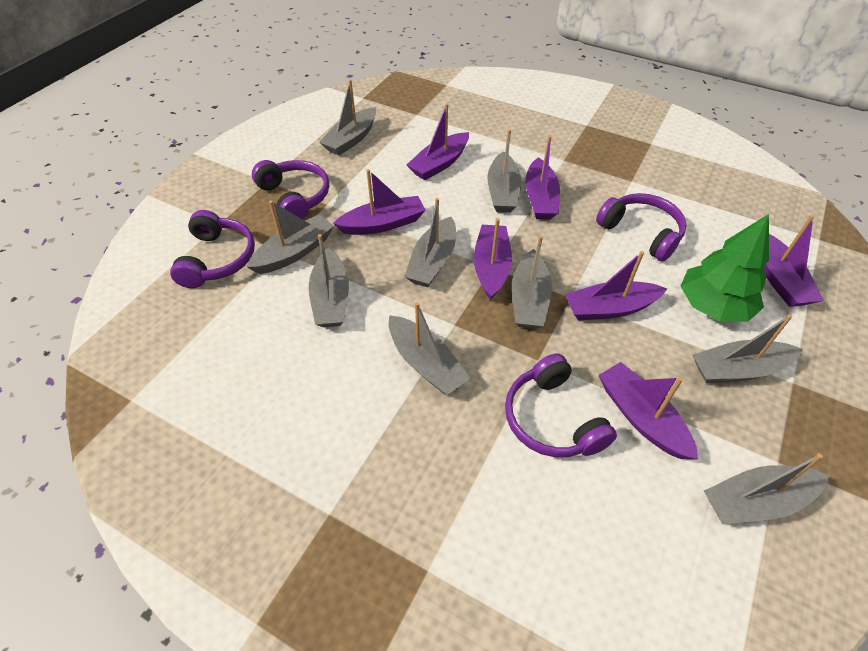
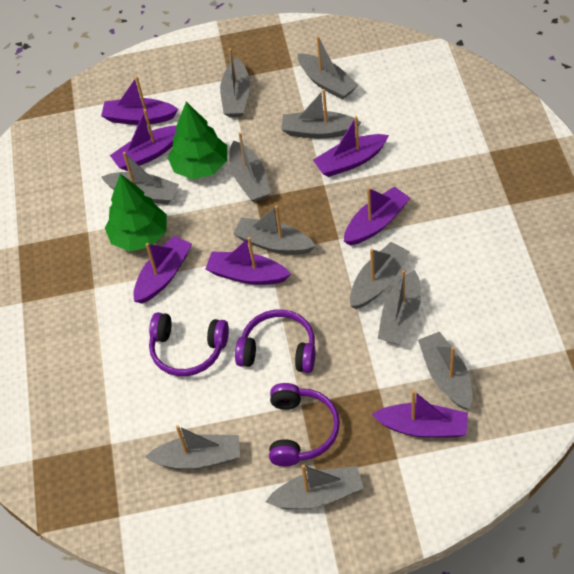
green tree: [680,214,769,322] = 1 -> [105,174,167,252] [168,102,227,179] = 2
grey boat: [247,200,334,274] [309,234,349,327] [319,79,376,156] [389,302,471,395] [404,198,456,287] [487,129,521,213] [512,236,552,329] [693,314,803,383] [704,453,830,524] = 9 -> [102,152,179,205] [145,425,240,469] [220,48,250,117] [229,132,271,202] [233,205,316,255] [266,464,364,509] [281,89,361,139] [298,36,358,100] [350,242,410,309] [378,270,421,344] [418,332,472,410] = 11
purple headphones: [170,210,255,288] [252,160,329,219] [505,353,617,457] [596,193,687,261] = 4 -> [149,312,229,376] [235,309,315,373] [269,383,340,466] = 3

